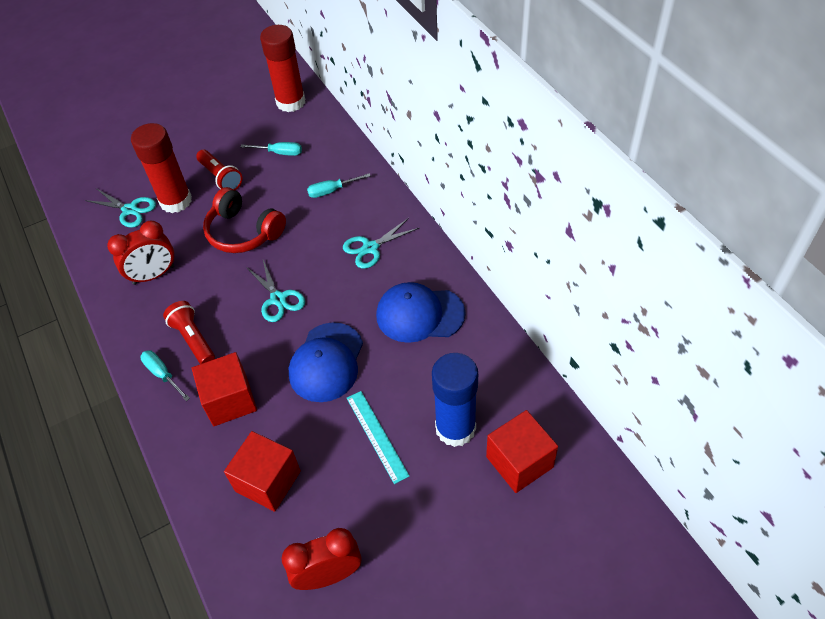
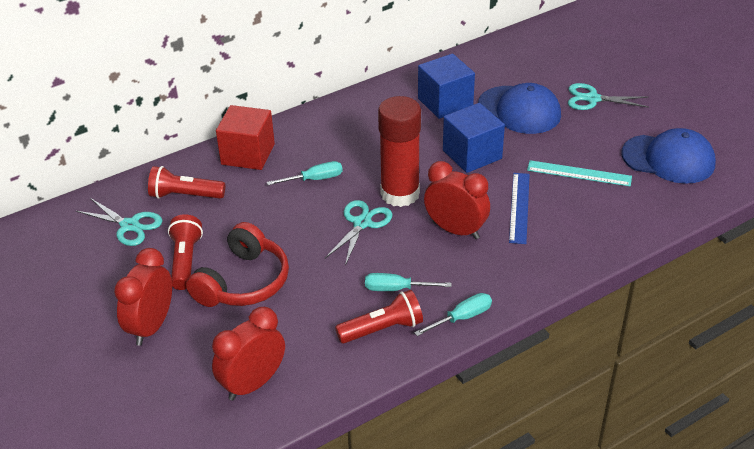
blue cube: none = 0 -> [418,54,475,119] [443,103,505,173] = 2
blue glue stick: [432,353,478,447] = 1 -> none = 0
blue ruler: none = 0 -> [509,173,530,244] = 1
red clock: [107,220,174,285] [282,528,361,590] = 2 -> [114,248,172,346] [212,307,285,401] [424,161,490,239] = 3
red cube: [192,352,257,426] [224,431,301,512] [486,410,558,493] = 3 -> [216,105,275,170] = 1
red flashlight: [163,301,215,364] [196,150,242,190] = 2 -> [148,166,225,199] [168,214,203,290] [335,290,423,343] = 3
red glue stick: [131,123,192,213] [260,25,305,112] = 2 -> [378,96,421,207] = 1

